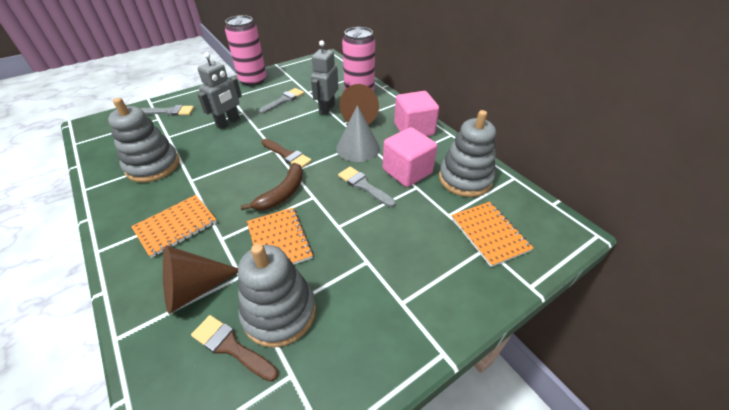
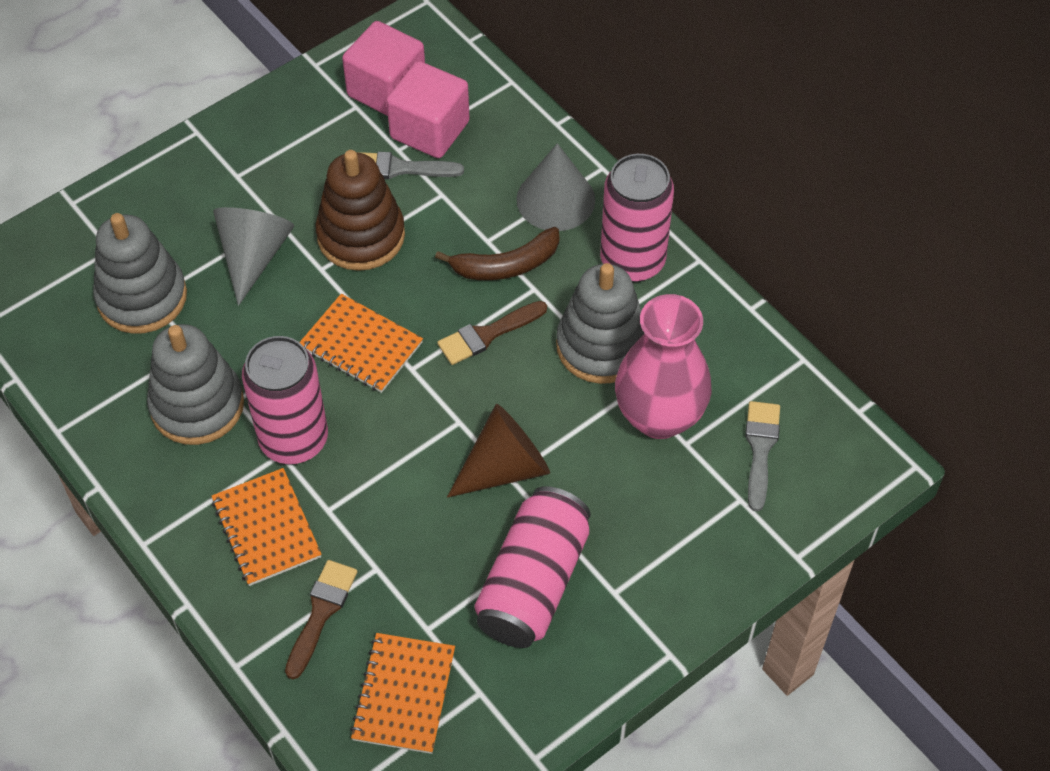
brown cone: [163,245,238,314] [340,84,379,125] = 2 -> [447,404,550,498] = 1
brown stacking toy: none = 0 -> [316,150,405,271] = 1
grey brush: [140,105,194,116] [259,88,304,114] [338,167,396,207] = 3 -> [357,152,464,179] [745,401,780,511] = 2
grey cone: [336,105,380,162] = 1 -> [213,207,294,306] [516,143,595,231] = 2
grey robot: [197,52,242,129] [311,40,339,115] = 2 -> none = 0
pink can: [225,15,267,86] [342,27,375,91] = 2 -> [242,336,328,464] [474,486,591,648] [600,154,674,282] = 3
pink vase: none = 0 -> [615,294,711,439] = 1

